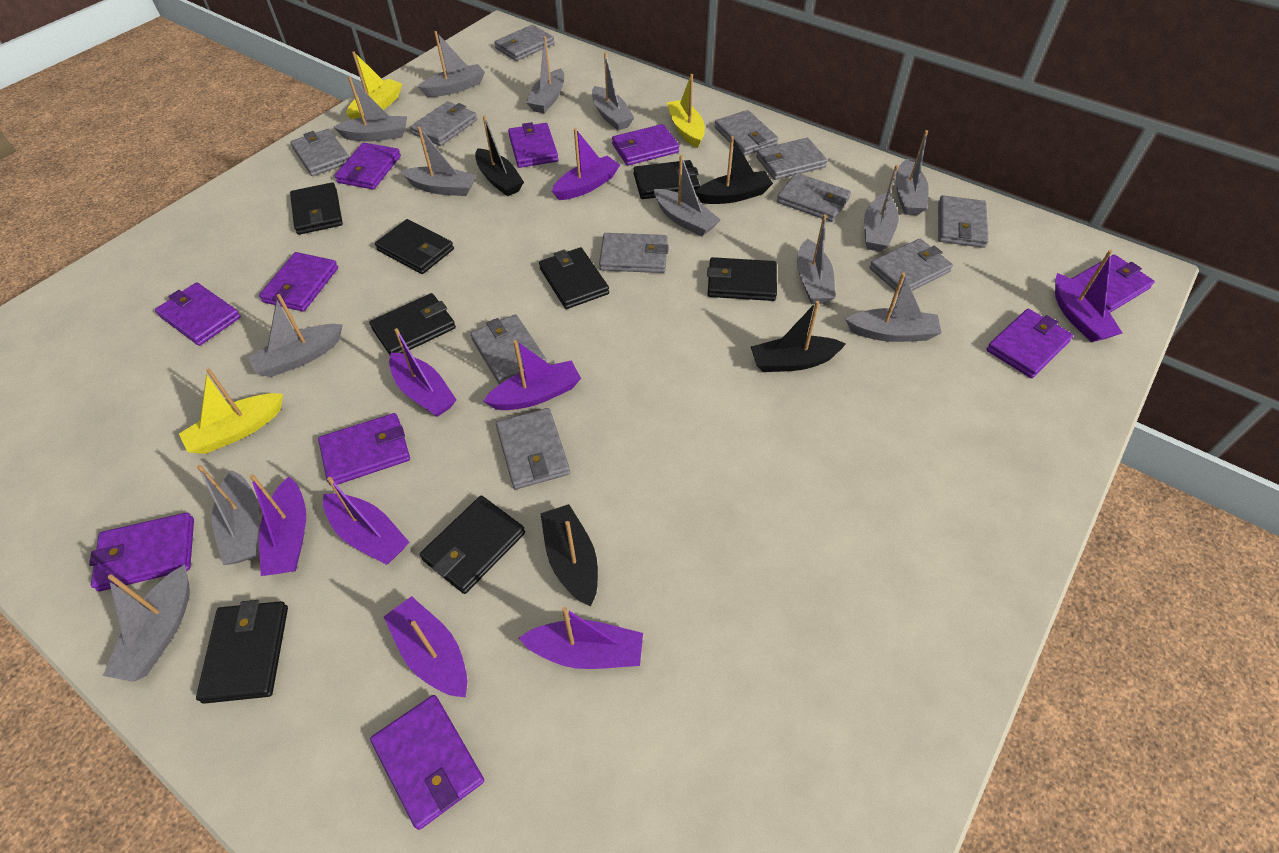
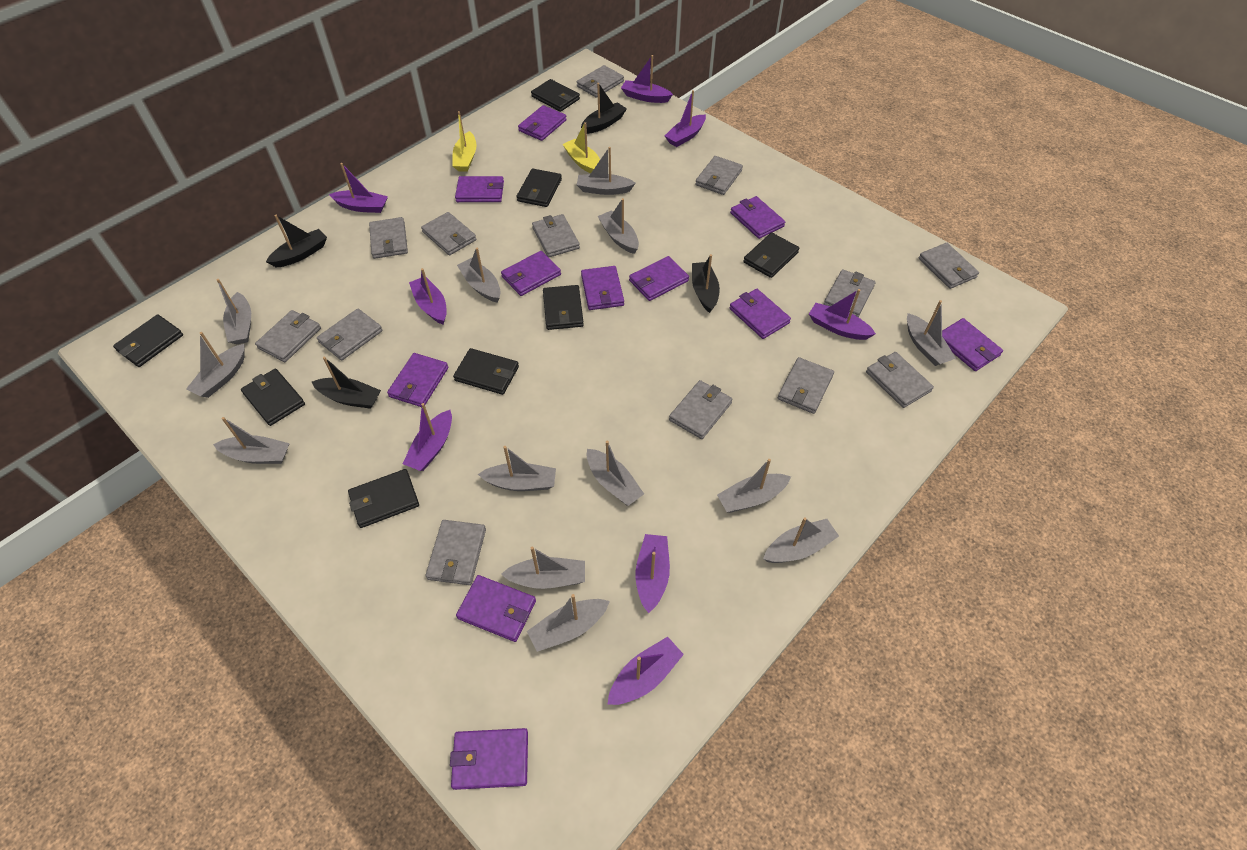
grey wallet: [291,129,349,176] [410,101,477,146] [470,314,546,385] [494,25,555,61] [496,408,570,490] [599,233,669,273] [714,110,778,156] [756,138,828,180] [777,173,851,222] [869,239,953,294] [938,195,989,248] = 11 -> [255,310,321,362] [317,308,383,361] [369,217,408,259] [421,212,476,255] [426,520,486,585] [532,214,580,257] [577,65,624,98] [669,380,733,439] [695,156,743,195] [778,357,834,414] [824,269,876,317] [866,352,934,408] [919,243,979,289] = 13
purple wallet: [89,512,194,591] [155,282,241,346] [259,252,338,312] [318,413,410,486] [335,142,401,189] [370,695,484,830] [508,122,559,168] [612,124,679,166] [986,309,1073,378] [1071,255,1155,313] = 10 -> [387,353,448,407] [450,728,528,790] [455,176,504,202] [456,575,536,642] [501,251,561,296] [518,105,567,141] [581,266,624,310] [629,256,689,301] [730,196,785,239] [730,289,791,339] [942,318,1003,371] = 11
yellow boat: [179,369,283,454] [346,52,402,119] [667,74,705,148] = 3 -> [452,111,476,172] [562,122,600,173] = 2

